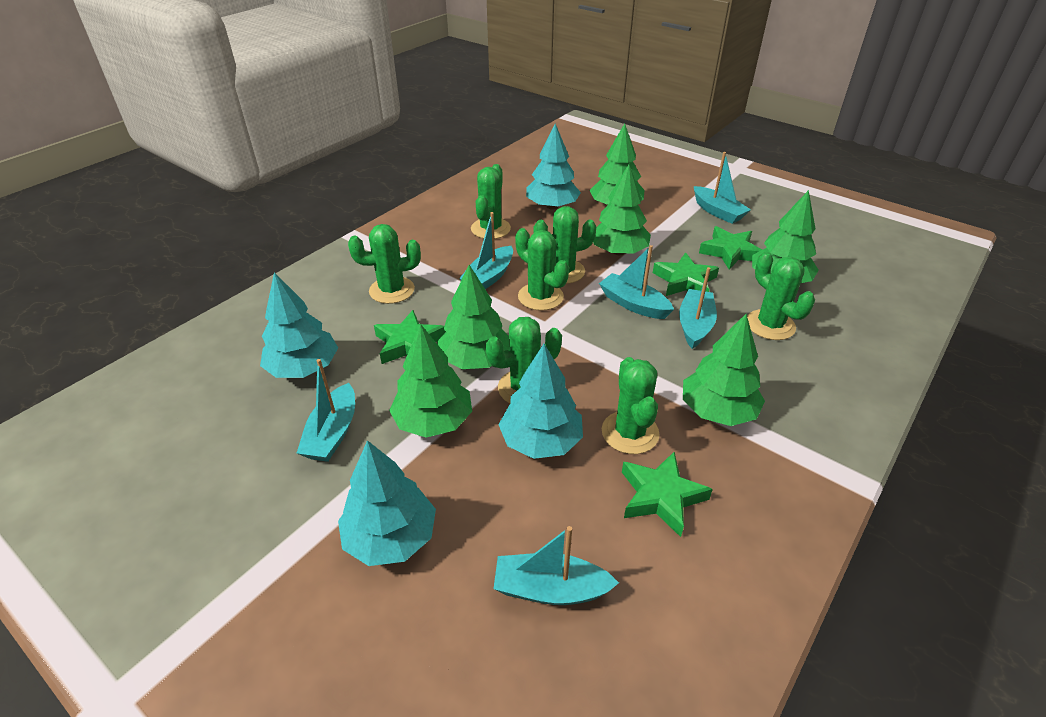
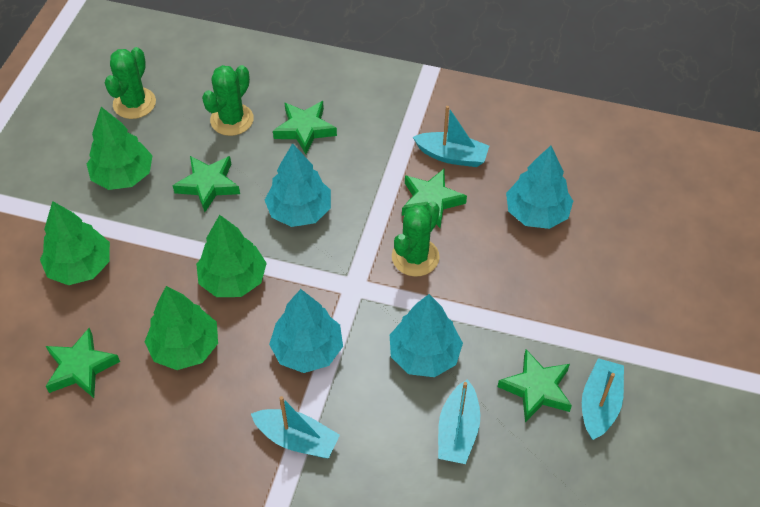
green cactus: [348,224,421,304] [471,164,511,239] [485,317,562,404] [515,228,569,311] [534,206,597,284] [602,357,660,454] [747,252,815,340] = 7 -> [105,47,156,119] [202,65,254,136] [392,201,440,277] = 3
green star: [374,310,446,364] [622,452,713,537] [653,252,719,296] [699,226,762,270] = 4 -> [46,328,120,398] [173,156,240,212] [273,101,337,154] [402,169,467,228] [498,350,572,422] = 5
green tree: [389,324,472,438] [437,265,509,369] [589,123,644,205] [593,164,651,255] [683,314,765,426] [752,190,819,283] = 6 -> [40,201,110,285] [87,107,153,190] [145,286,218,370] [196,215,267,297] = 4
turquoise boat: [297,359,355,462] [459,212,513,289] [493,526,619,605] [599,245,674,319] [679,267,717,349] [694,152,751,224] = 6 -> [251,396,340,458] [413,106,489,167] [438,379,480,464] [582,358,624,440] = 4

